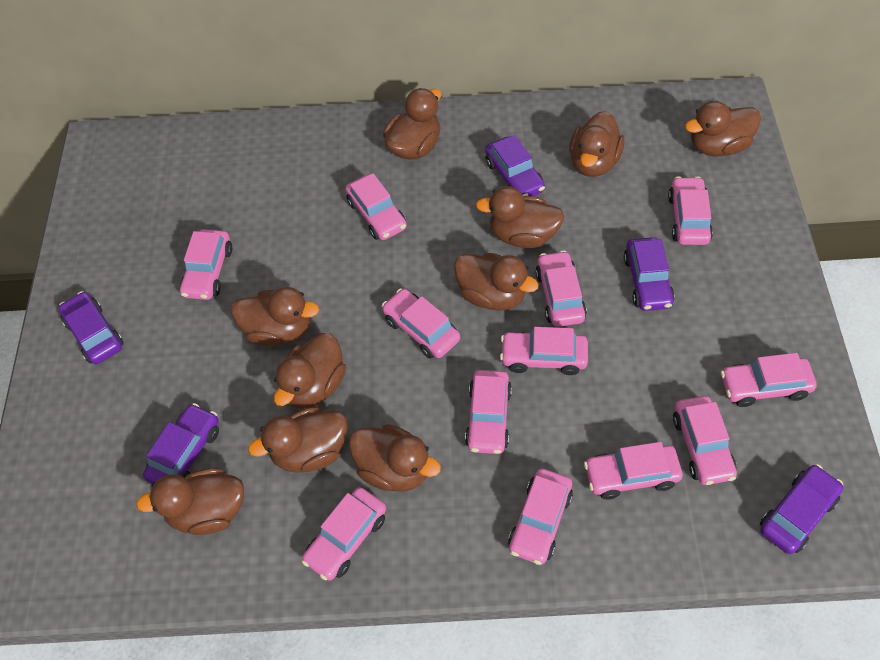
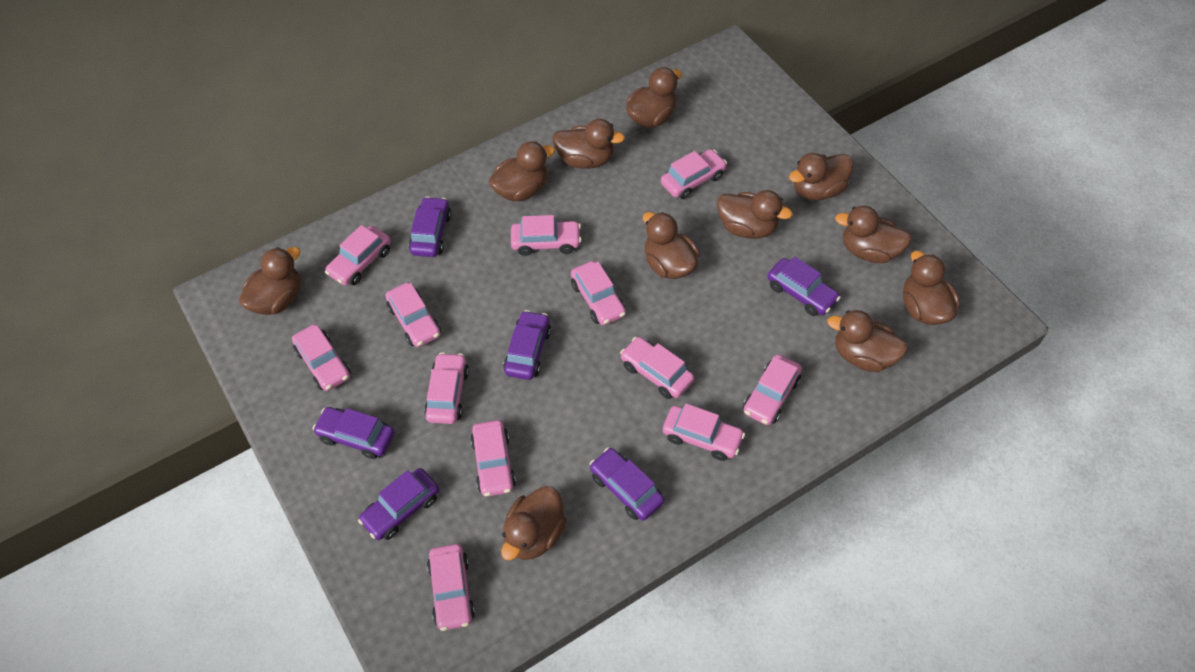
brown duck: [136,468,244,535] [231,287,319,346] [248,407,348,473] [274,333,346,409] [349,424,441,492] [383,88,441,160] [454,253,539,311] [476,186,564,248] [569,111,625,177] [685,101,761,156] = 10 -> [239,247,301,315] [489,142,555,201] [501,486,567,560] [553,119,625,169] [626,67,682,128] [643,212,700,279] [717,190,793,239] [789,153,853,200] [827,310,908,372] [835,206,912,263] [903,251,960,325] = 11
purple car: [59,291,124,364] [143,403,219,484] [485,135,545,196] [624,237,675,311] [760,464,843,554] = 5 -> [313,407,394,459] [358,468,439,540] [409,196,451,257] [503,310,551,380] [590,448,664,521] [767,256,841,316] = 6

